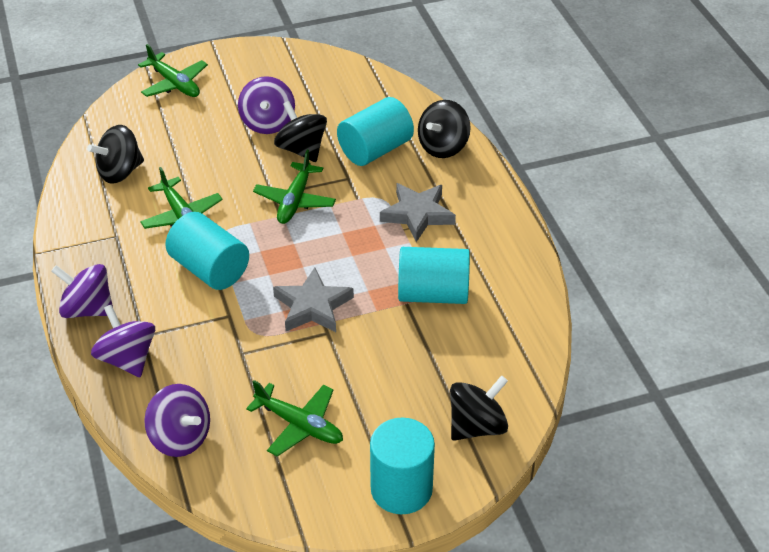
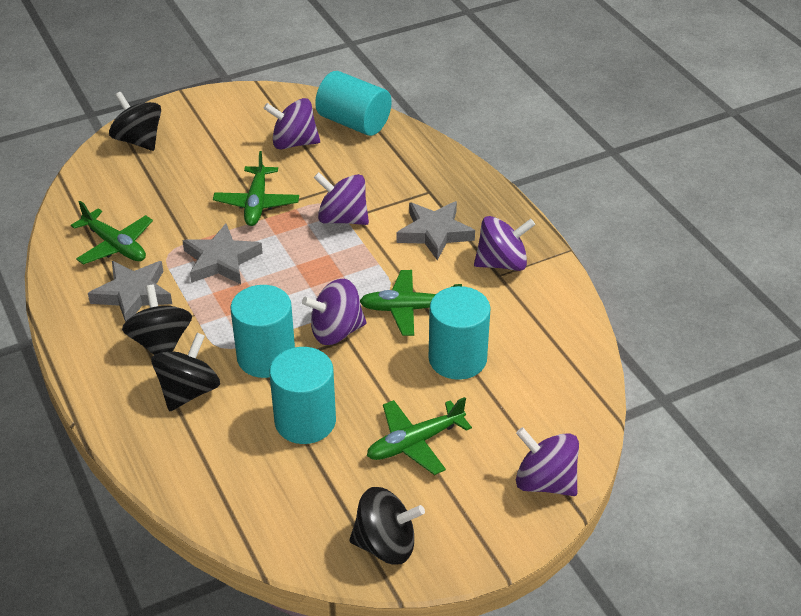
grey star: [273,268,354,332] [380,183,456,242] = 2 -> [88,261,172,322] [182,224,263,284] [396,201,475,261] = 3
purple spinning top: [51,264,113,318] [91,305,155,377] [144,384,210,457] [238,76,295,134] = 4 -> [263,98,320,149] [302,279,367,345] [314,172,369,225] [474,216,535,271] [516,427,579,496] = 5

